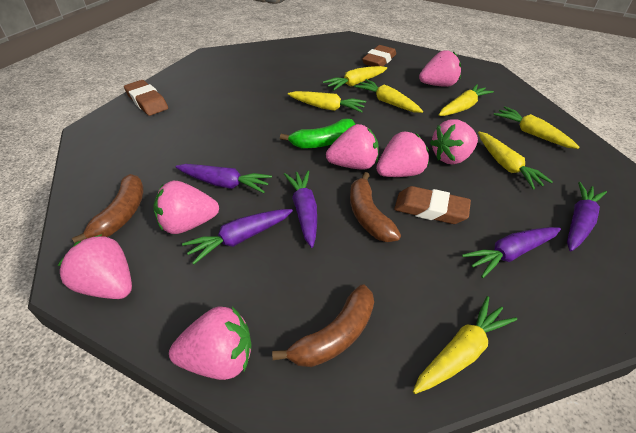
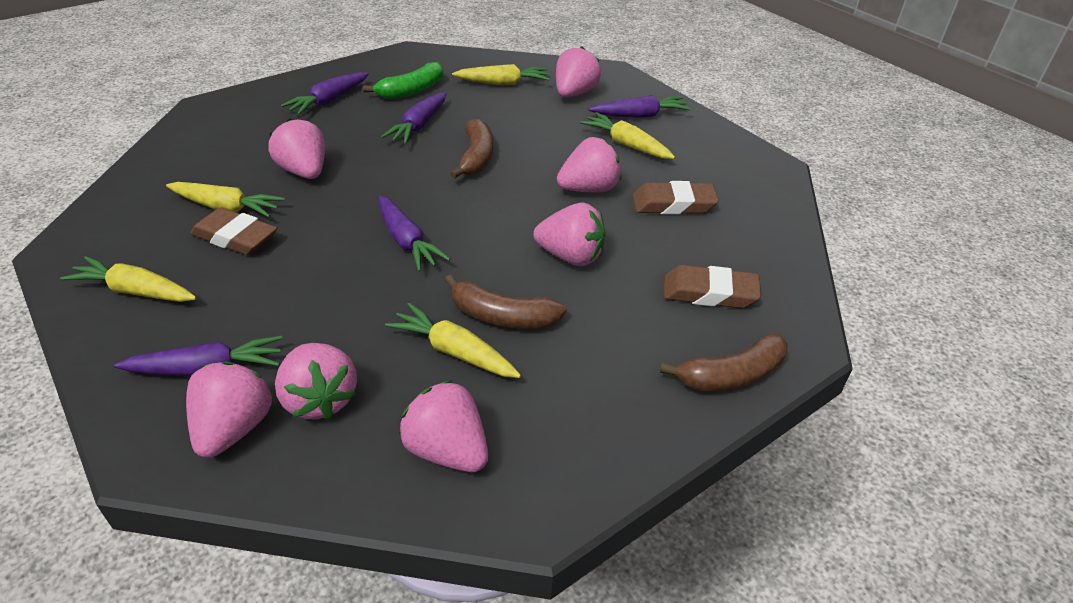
yellow carrot: [288,91,366,112] [323,66,387,91] [354,79,423,113] [413,296,517,394] [439,84,494,116] [478,131,553,190] [494,106,580,149] = 7 -> [60,256,197,302] [166,182,285,217] [385,303,521,378] [452,64,550,85] [580,112,675,159] = 5

